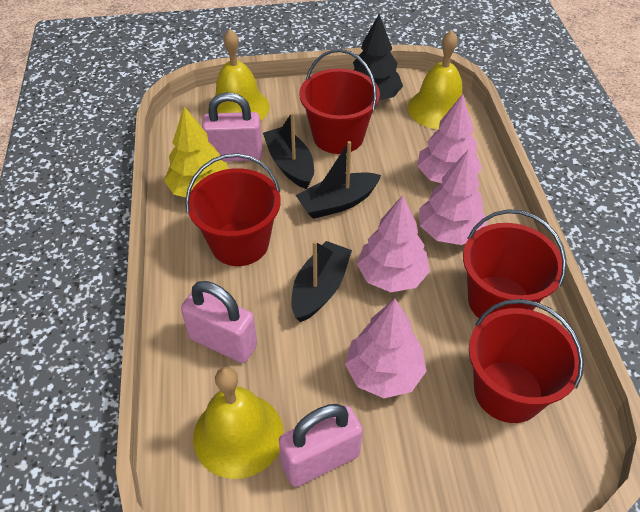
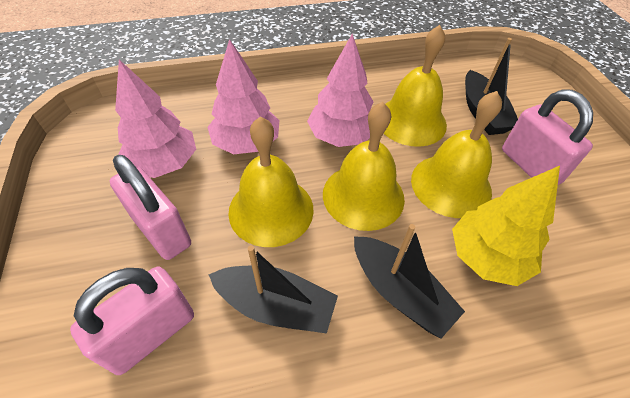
black tree: [353,14,403,100] = 1 -> none = 0
pink tree: [345,299,426,398] [357,195,430,292] [417,94,482,184] [419,150,488,245] = 4 -> [115,60,196,178] [207,39,279,154] [307,34,374,147] = 3
red bucket: [185,153,281,266] [299,49,380,154] [463,209,567,318] [469,299,584,423] = 4 -> none = 0
yellow bell: [193,367,283,479] [208,29,270,121] [408,30,470,129] = 3 -> [228,117,314,247] [323,102,405,231] [384,25,447,147] [411,91,502,218] = 4

